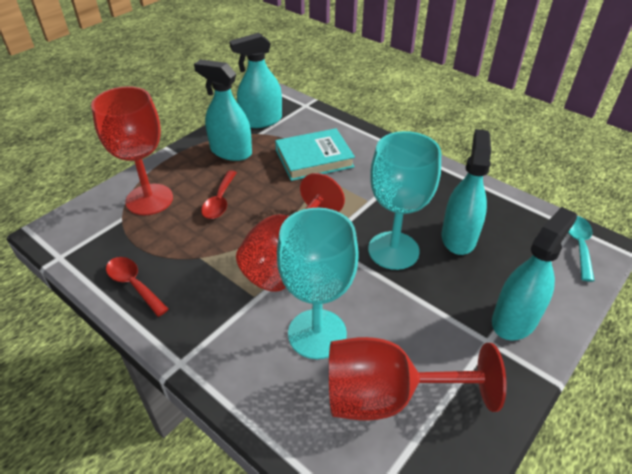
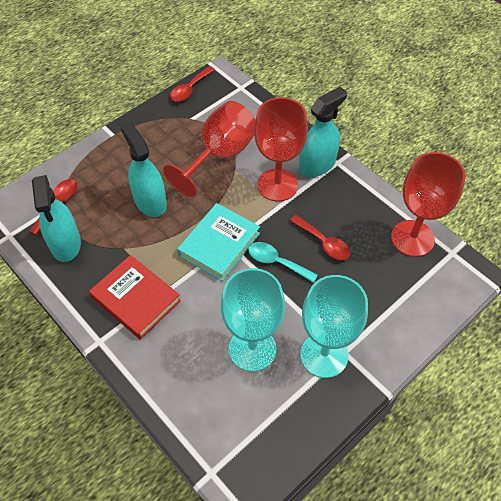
red book: none = 0 -> [89,255,181,340] = 1
red spoon: [106,257,169,317] [201,170,237,219] = 2 -> [29,179,77,235] [170,66,215,102] [290,215,351,260] = 3
turquoise spray bottle: [194,59,252,161] [230,33,282,128] [442,129,491,255] [492,207,577,340] = 4 -> [32,175,81,262] [120,122,167,217] [299,87,347,177] = 3

